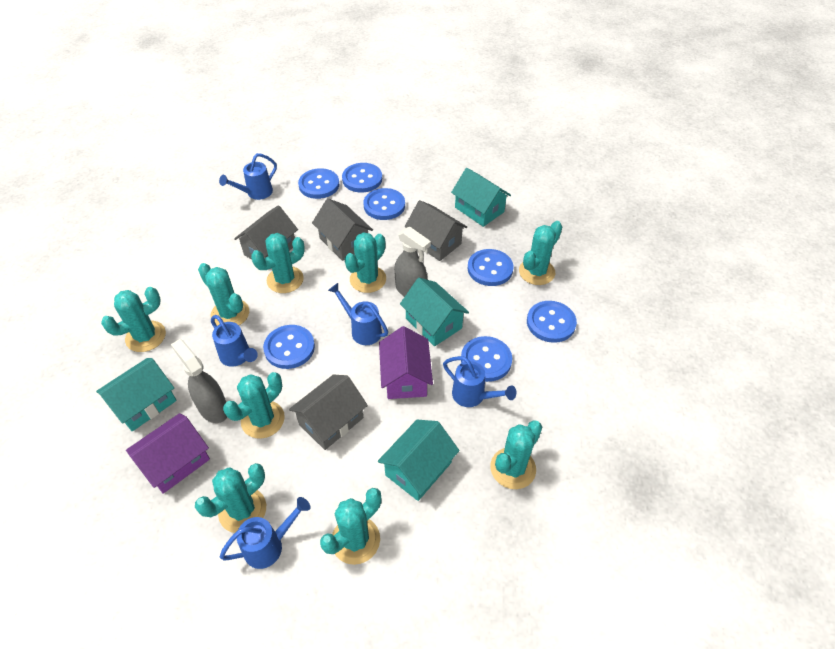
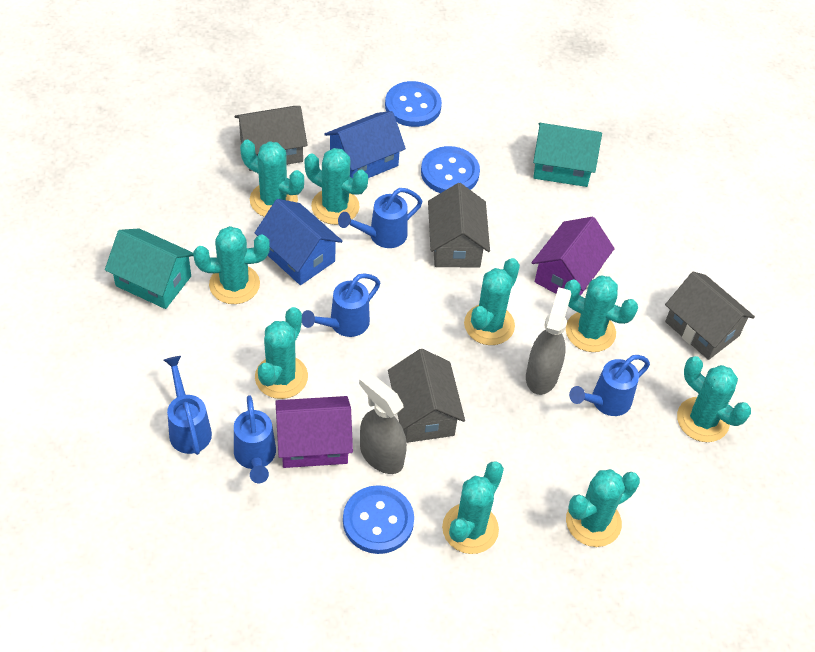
blue button: [263,325,315,369] [298,168,339,199] [342,163,382,192] [363,188,405,220] [461,336,512,382] [467,249,514,286] [527,301,577,343] = 7 -> [343,485,414,554] [385,81,442,127] [421,146,480,193] = 3
blue house: none = 0 -> [255,199,342,285] [324,111,406,178] = 2
turquoise house: [96,358,177,431] [378,420,459,501] [400,278,469,346] [451,168,511,227] = 4 -> [105,228,194,309] [533,123,602,187] = 2

